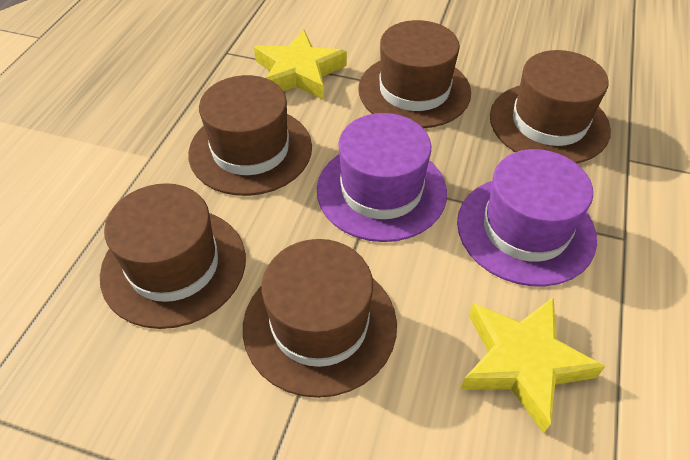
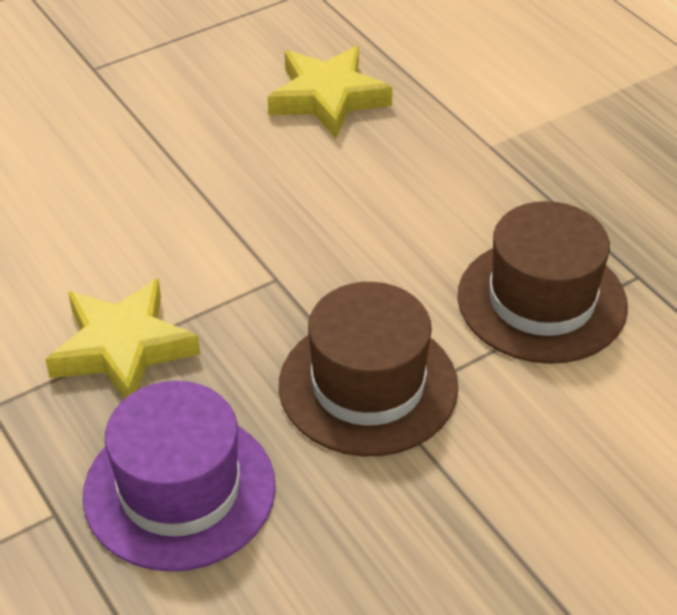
brown hat: [100,183,246,329] [188,75,312,196] [243,239,397,398] [359,20,471,128] [490,50,611,164] = 5 -> [279,282,458,456] [457,201,628,364] = 2
purple hat: [317,113,447,242] [457,149,597,287] = 2 -> [83,381,276,572] = 1

